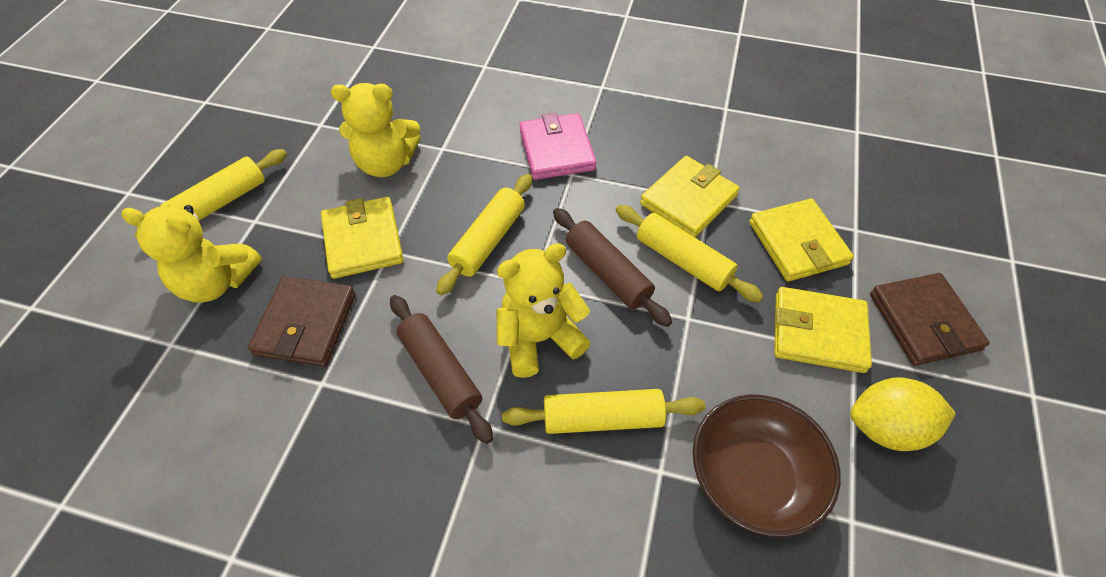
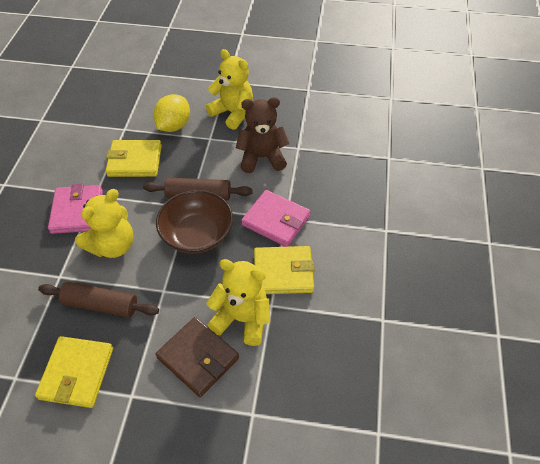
brown teddy bear: none = 0 -> [236,97,289,173] = 1
brown wallet: [248,276,356,367] [870,273,990,366] = 2 -> [156,317,239,397] = 1
pink wallet: [519,113,597,180] = 1 -> [48,183,103,234] [241,190,311,247] = 2
yellow rolling pin: [134,149,287,238] [436,174,532,295] [502,389,706,434] [616,205,763,302] = 4 -> none = 0
yellow wallet: [321,197,404,279] [640,156,740,237] [749,198,854,282] [774,287,872,373] = 4 -> [35,336,113,408] [106,140,162,177] [254,246,315,294] = 3

